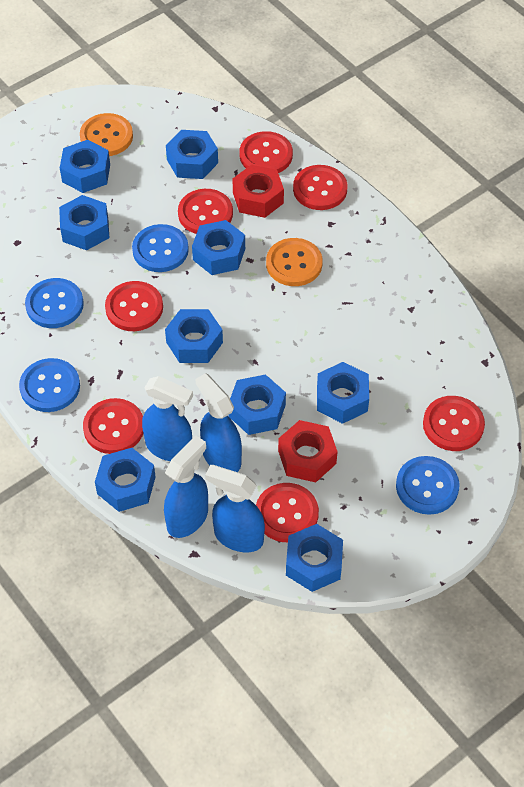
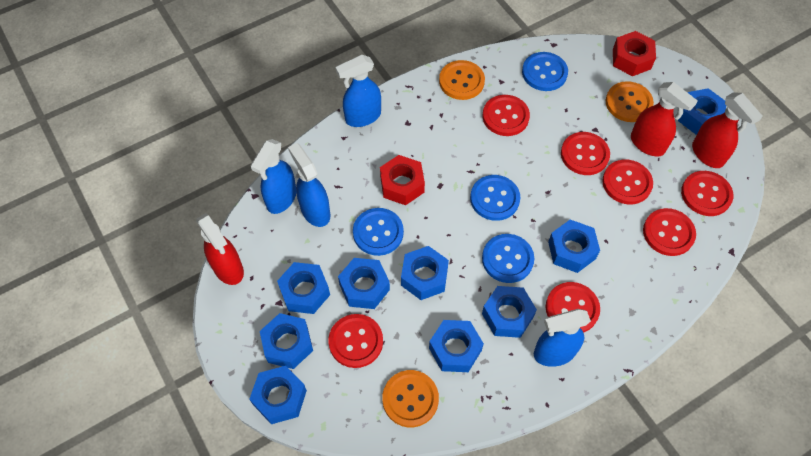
orange button: [80,113,133,156] [266,238,323,286] = 2 -> [382,370,439,427] [439,60,485,100] [606,81,654,122] = 3
red spray bottle: none = 0 -> [196,213,244,285] [631,82,698,157] [692,92,763,168] = 3

